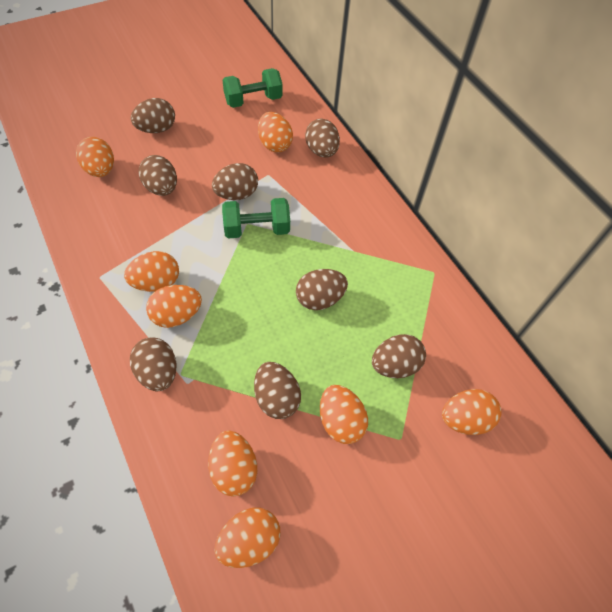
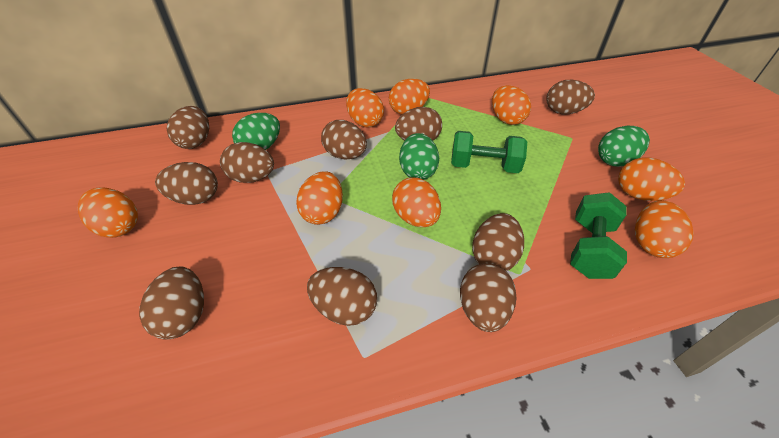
brown egg: [130,337,177,391] [131,98,175,133] [139,155,177,196] [212,163,258,200] [254,362,301,419] [296,269,348,310] [305,119,340,158] [372,334,426,378] = 8 -> [139,267,204,340] [155,162,218,205] [167,106,209,149] [220,142,274,183] [307,267,377,326] [321,120,367,159] [395,107,442,141] [460,263,516,332] [472,213,524,271] [546,80,595,114] = 10
green egg: none = 0 -> [232,113,280,150] [399,133,439,180] [598,126,650,167] = 3

